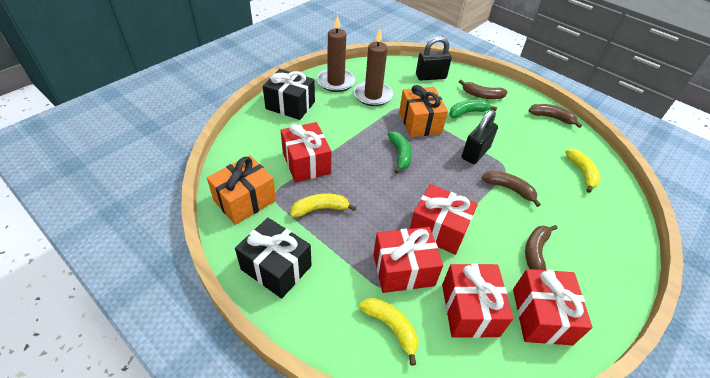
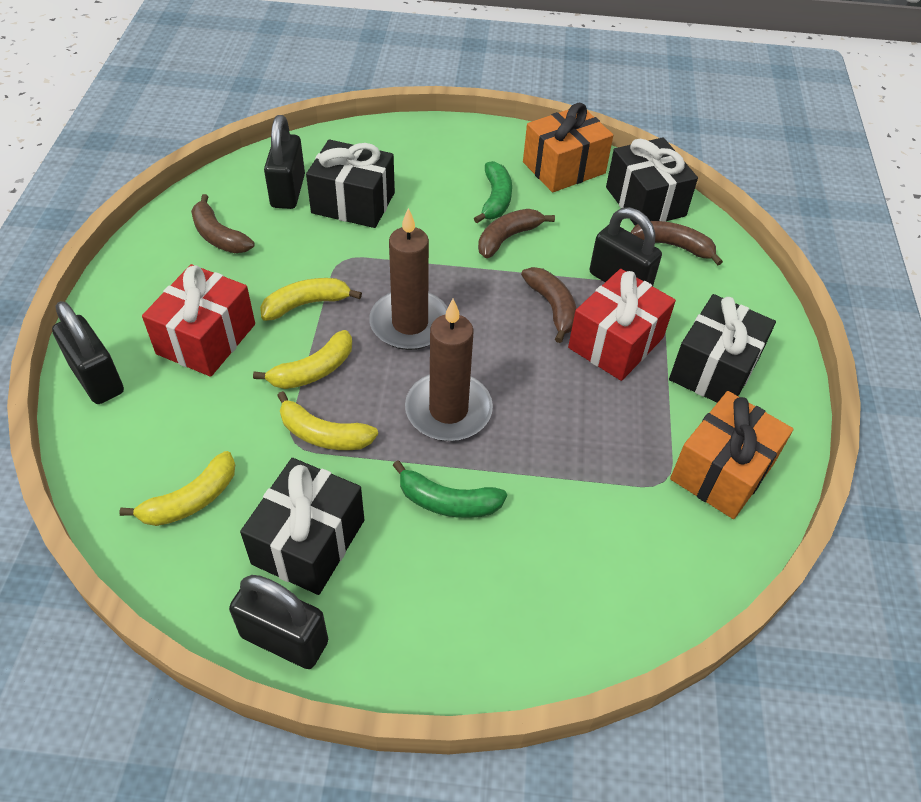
black gift: [235,218,312,299] [263,69,315,120] = 2 -> [240,458,364,595] [306,139,395,228] [606,137,698,225] [669,294,776,403] = 4
black padlock: [416,36,452,81] [462,110,498,164] = 2 -> [52,301,124,404] [229,575,328,669] [264,115,305,209] [590,207,662,286] = 4
red gift: [281,122,331,183] [373,227,443,293] [410,184,478,255] [442,263,513,338] [513,269,593,345] = 5 -> [142,264,255,377] [568,269,676,381] = 2
yellow banana: [290,194,356,217] [359,298,418,365] [565,148,601,193] = 3 -> [119,451,235,526] [253,330,352,389] [260,278,362,321] [277,391,378,450] = 4

